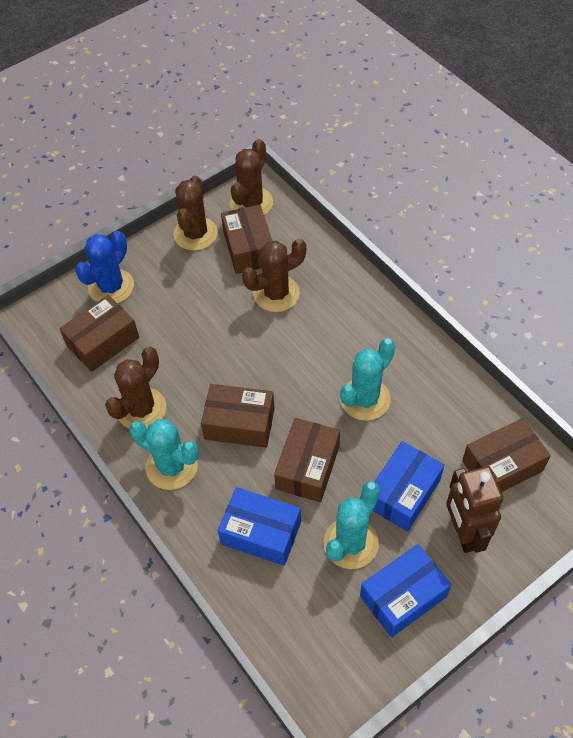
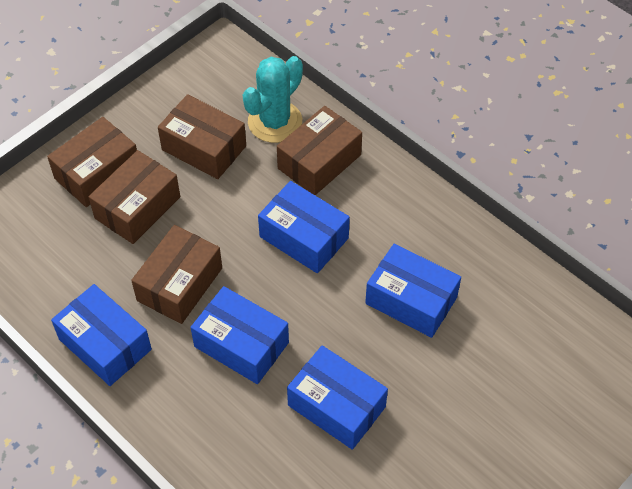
blue box: [218,487,301,566] [360,544,452,637] [372,441,444,531] = 3 -> [51,284,152,386] [191,286,289,384] [258,181,350,273] [287,345,388,450] [365,244,461,338] = 5
blue cactus: [75,231,134,303] = 1 -> none = 0
brown cactus: [105,347,166,429] [173,176,218,251] [230,139,273,215] [242,238,306,312] = 4 -> none = 0
brown robot: [446,466,503,553] = 1 -> none = 0
turquoise cactus: [129,419,199,490] [323,481,380,569] [340,338,395,421] = 3 -> [243,56,303,143] = 1

